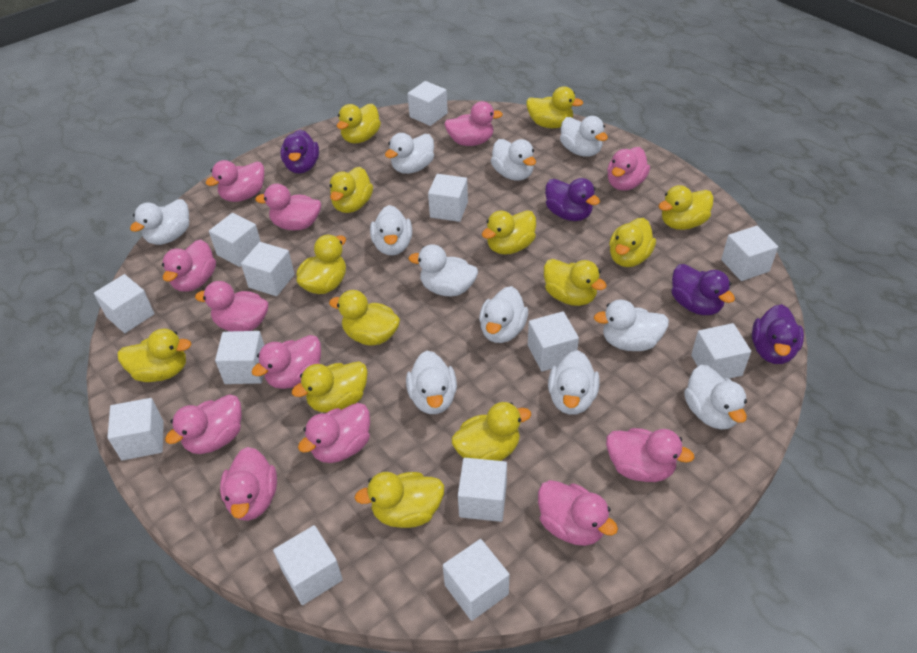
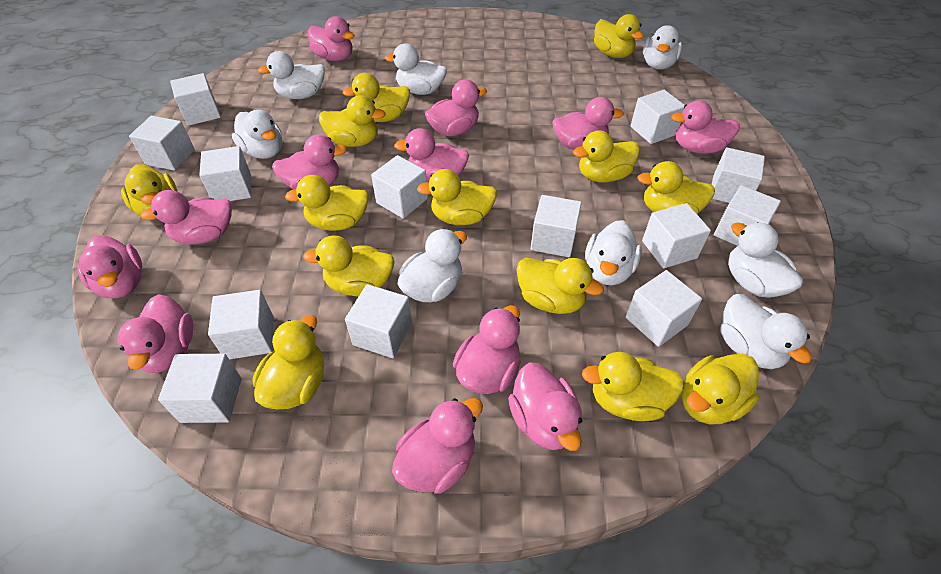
purple duck: [281,130,319,174] [545,178,600,221] [671,264,735,315] [752,304,804,364] = 4 -> none = 0
white duck: [130,199,189,245] [370,205,412,255] [385,133,434,174] [406,351,457,414] [408,244,478,296] [479,286,528,343] [491,139,536,181] [548,350,599,415] [560,116,608,157] [594,300,669,351] [684,365,747,430] = 11 -> [232,110,283,159] [258,51,325,99] [385,44,447,95] [398,229,467,302] [585,220,642,285] [643,25,682,70] [720,294,812,369] [728,222,803,298] = 8

